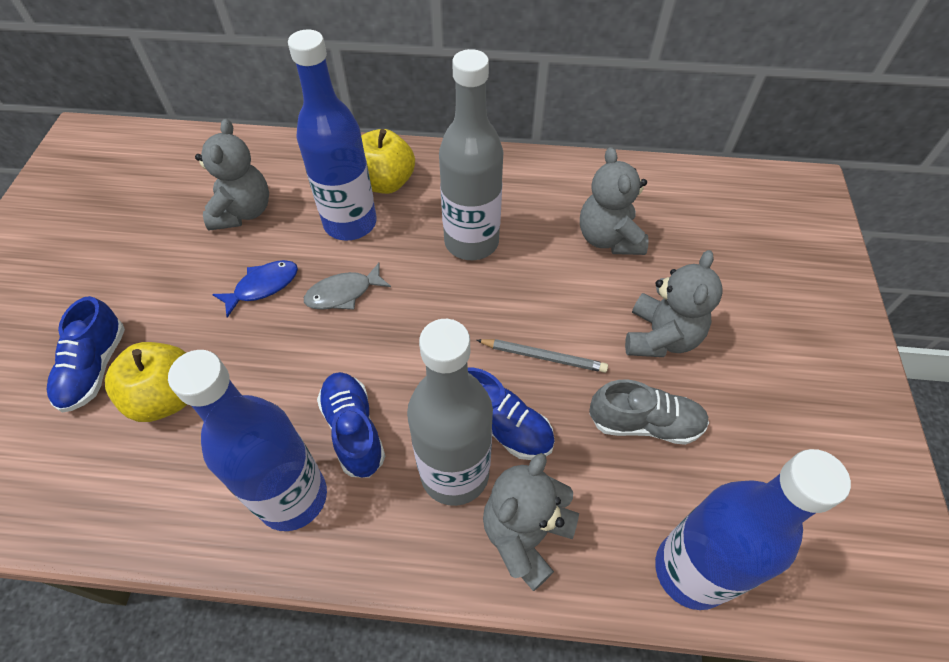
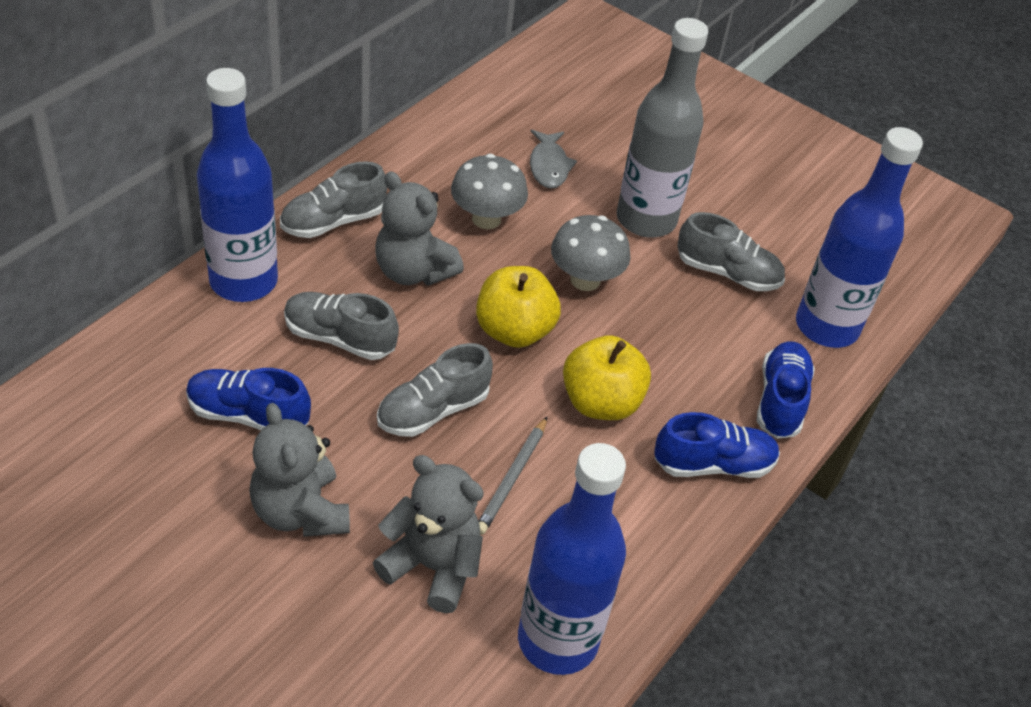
blue fish: [212,260,298,318] = 1 -> none = 0
grey bottle: [407,319,493,506] [439,49,503,260] = 2 -> [617,18,708,237] = 1
grey mushroom: none = 0 -> [451,154,528,229] [551,215,630,291] = 2
grey shoe: [589,380,709,445] = 1 -> [280,161,387,238] [284,292,399,360] [377,343,493,437] [678,212,785,291] = 4
grey teddy bear: [195,119,269,231] [483,453,579,591] [580,147,649,255] [625,250,723,357] = 4 -> [249,403,350,537] [373,455,484,613] [375,171,464,285] = 3

